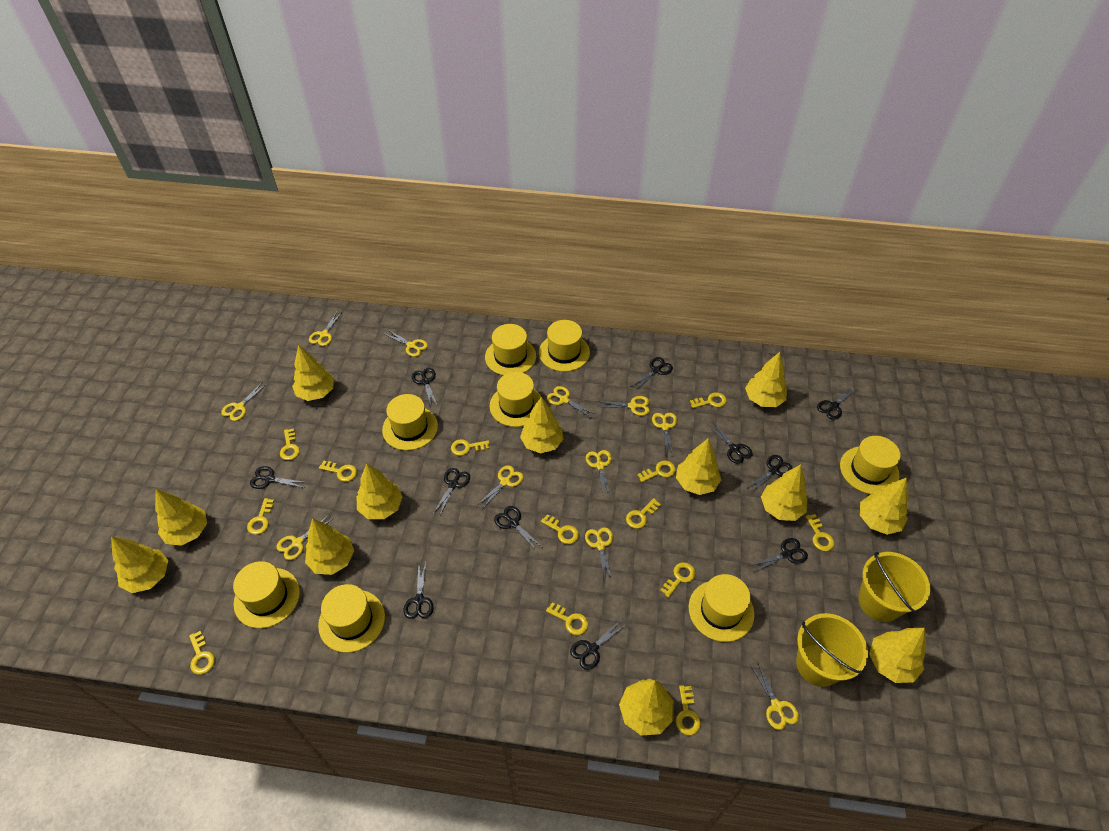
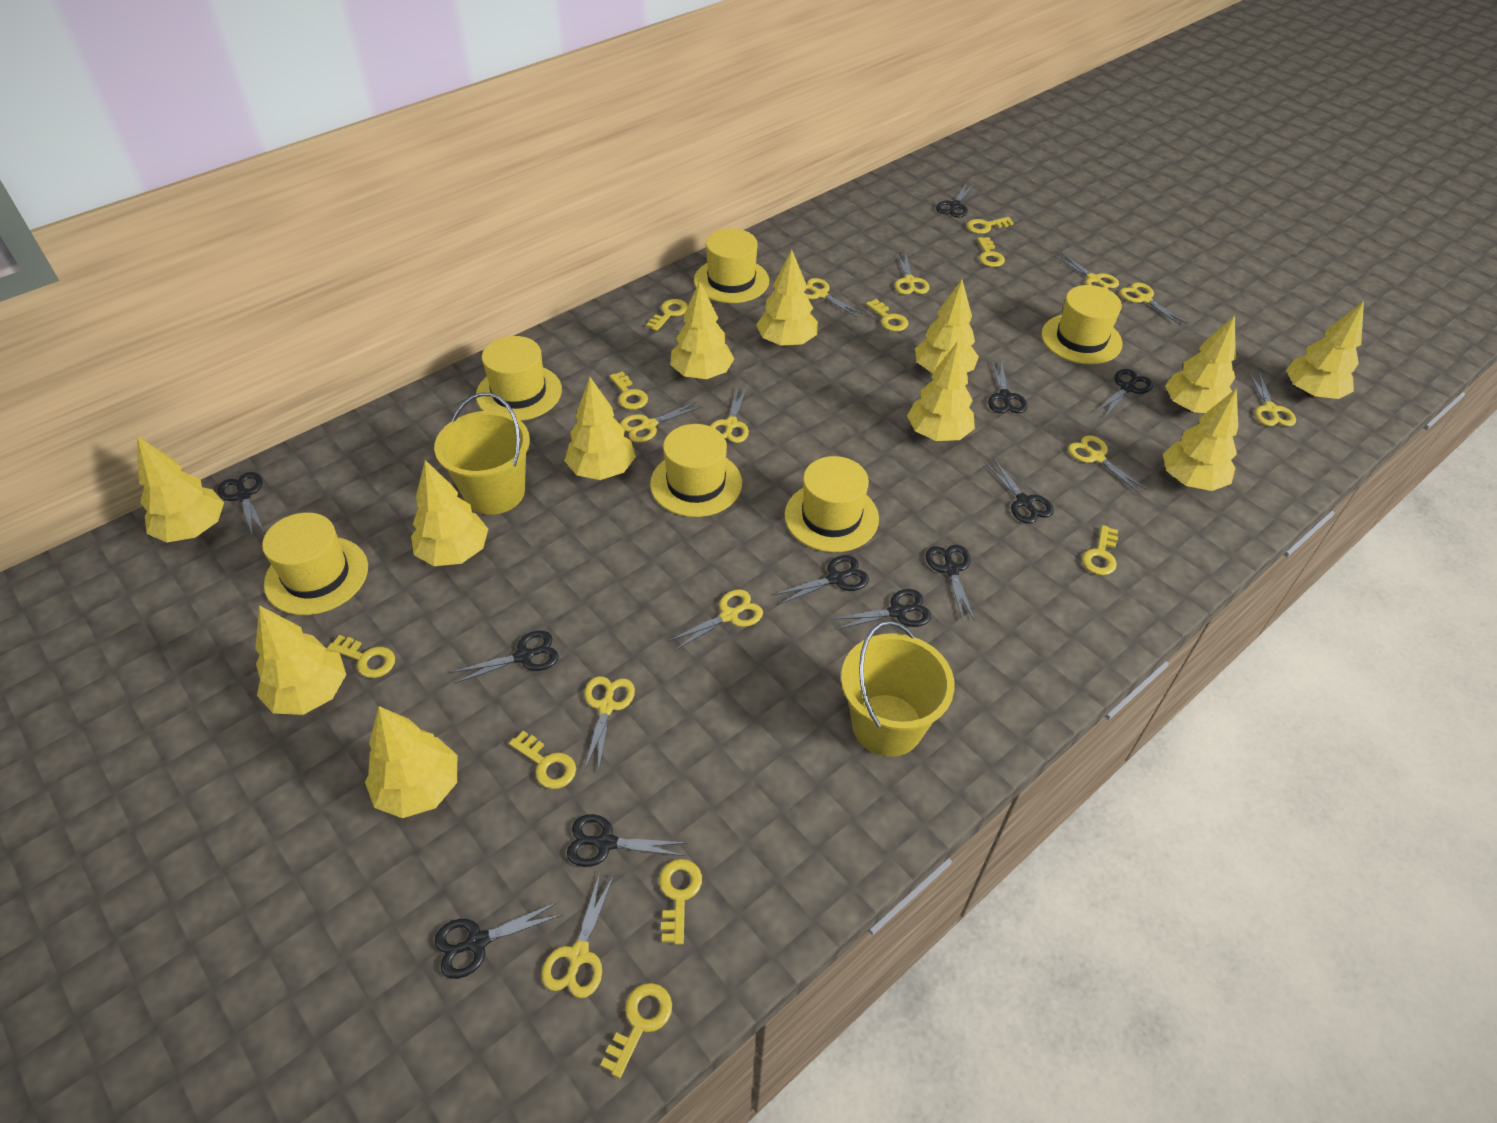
yellow hat: [233,561,300,628] [318,584,385,653] [382,394,438,451] [485,324,536,376] [490,372,541,427] [539,320,590,372] [689,574,755,642] [840,436,901,494] = 8 -> [262,513,368,615] [476,336,562,421] [650,424,742,517] [694,228,769,303] [785,456,879,552] [1041,285,1123,364] = 6
yellow key: [189,631,215,675] [247,498,274,535] [280,428,300,460] [319,461,357,482] [451,439,490,456] [541,514,579,544] [546,602,588,635] [626,498,661,529] [637,460,676,482] [660,562,696,598] [676,685,701,736] [690,392,727,408] [805,514,835,551] = 13 -> [327,635,395,678] [509,731,576,789] [601,983,672,1078] [610,371,648,410] [646,299,688,331] [659,859,702,945] [866,299,908,332] [967,217,1014,234] [977,237,1005,267] [1082,525,1118,575] = 10

